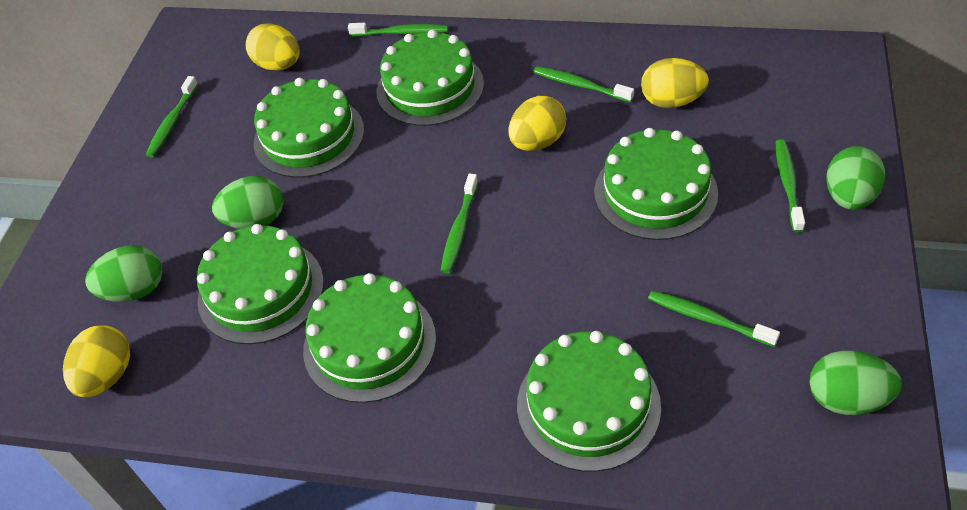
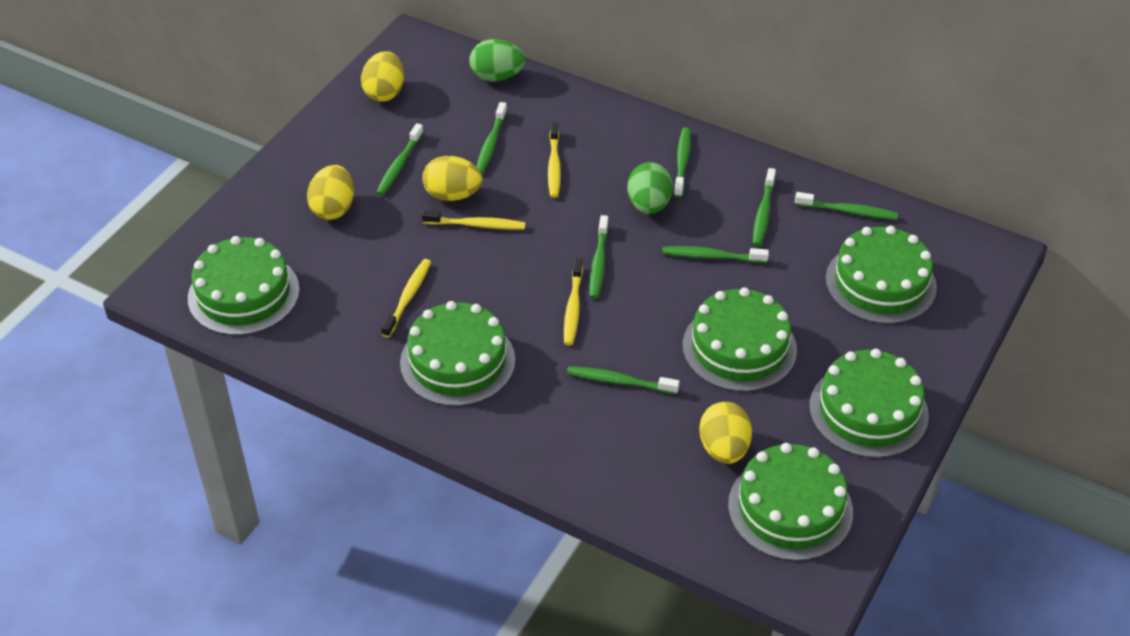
green egg: [85,245,162,302] [212,176,283,229] [810,351,902,415] [826,146,885,210] = 4 -> [469,39,525,82] [627,162,672,214] = 2
green toothbrush: [146,76,198,157] [348,23,448,37] [441,173,478,273] [534,66,634,102] [648,291,780,347] [776,140,805,233] = 6 -> [376,123,423,196] [476,102,507,174] [567,366,680,394] [589,215,608,299] [662,246,769,263] [674,127,691,198] [753,168,776,246] [795,192,898,220] = 8
yellow toothbrush: none = 0 -> [381,259,431,338] [422,210,526,230] [548,122,561,198] [564,258,583,345] = 4

